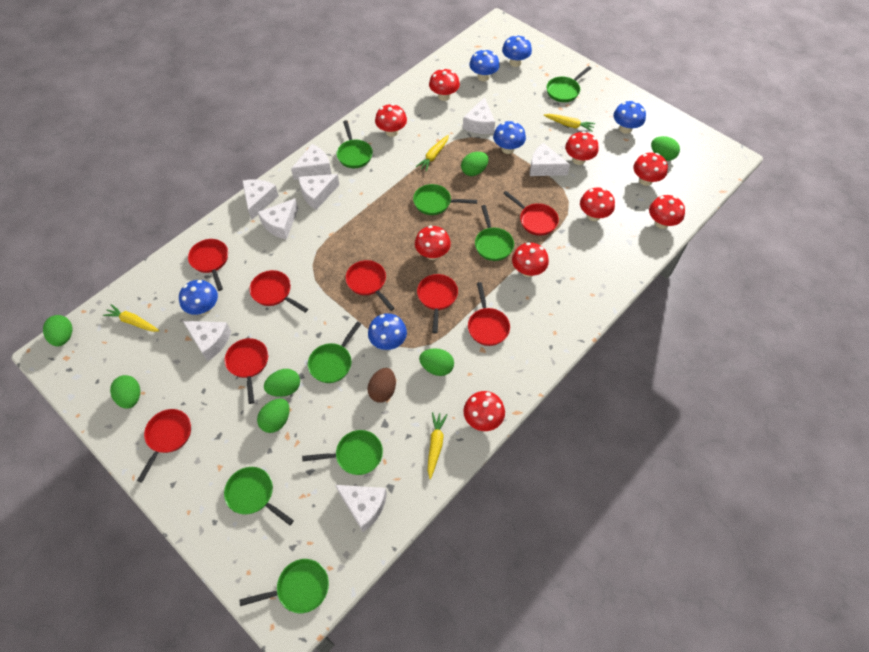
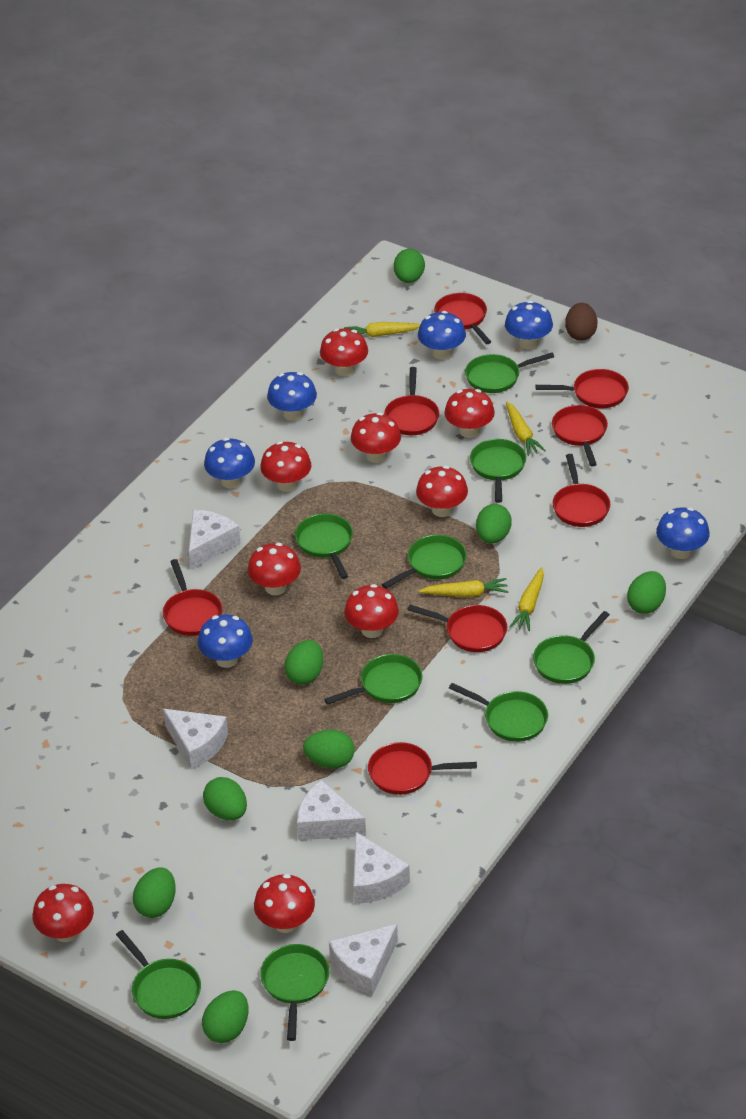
green egg: [43,315,72,346] [110,375,140,409] [257,398,290,433] [264,369,300,397] [419,348,454,376] [461,152,489,176] [651,136,680,161] = 7 -> [133,867,176,918] [202,990,249,1043] [203,777,247,820] [284,640,323,685] [303,730,355,769] [394,249,425,283] [476,504,512,544] [627,571,666,614] = 8
green pan: [224,467,294,525] [239,559,329,613] [302,430,383,475] [308,321,361,383] [337,120,373,168] [413,184,477,215] [475,205,514,261] [547,66,592,102] = 8 -> [116,930,201,1019] [260,944,329,1041] [295,514,353,579] [324,654,423,705] [382,535,467,589] [449,683,548,742] [465,353,554,393] [470,439,526,503] [533,611,610,684] = 9
white cheese: [183,321,231,361] [242,180,279,220] [258,198,298,239] [291,144,331,180] [299,174,339,210] [335,485,387,532] [463,97,495,134] [530,143,570,176] = 8 -> [163,709,228,770] [189,510,241,569] [297,780,366,840] [329,924,398,996] [353,832,410,904] = 5

